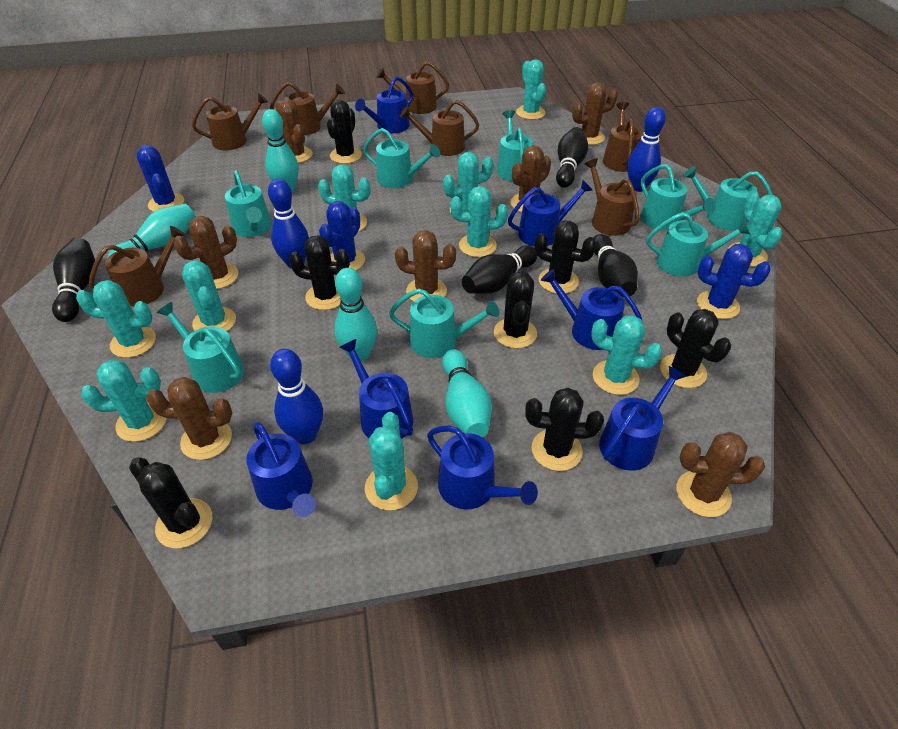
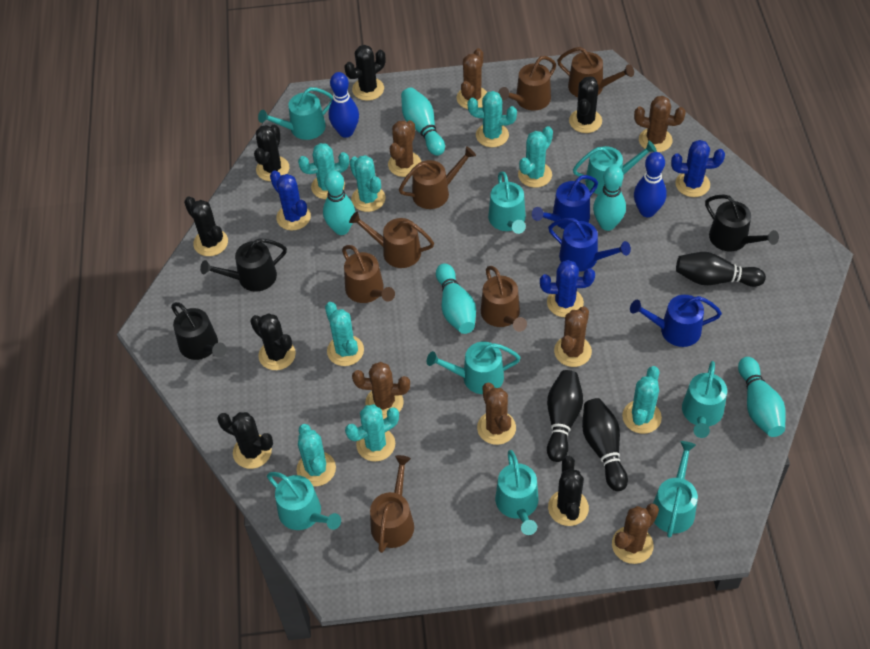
black bowling pin: [52,238,95,322] [462,245,537,294] [556,127,588,188] [594,234,638,297] = 4 -> [547,370,583,462] [582,398,628,491] [676,252,766,287] = 3
black watering can: none = 0 -> [171,302,227,360] [200,239,287,292] [705,195,779,251] = 3
blue bowling pin: [268,179,309,269] [270,349,323,444] [627,107,666,192] = 3 -> [329,72,359,138] [634,152,667,217] = 2
blue watering can: [246,422,316,517] [339,339,413,439] [355,76,413,133] [427,426,538,509] [508,180,593,246] [541,269,643,350] [599,366,687,471] = 7 -> [532,175,598,229] [548,218,631,272] [630,295,722,347] = 3
turquoise bowling pin: [108,204,196,257] [262,109,299,193] [334,268,377,361] [442,349,492,437] = 4 -> [323,171,355,235] [401,88,445,156] [436,263,476,334] [593,165,626,231] [738,357,786,437] = 5
turquoise cactus: [76,280,156,358] [81,360,167,442] [182,260,236,331] [318,164,370,232] [365,412,418,511] [443,152,493,212] [450,186,508,257] [516,60,546,120] [591,315,662,395] [728,192,782,267] = 10 -> [296,424,336,486] [298,143,349,199] [325,302,364,366] [345,404,399,462] [349,155,386,212] [468,91,517,147] [518,126,553,188] [622,366,662,434] = 8

